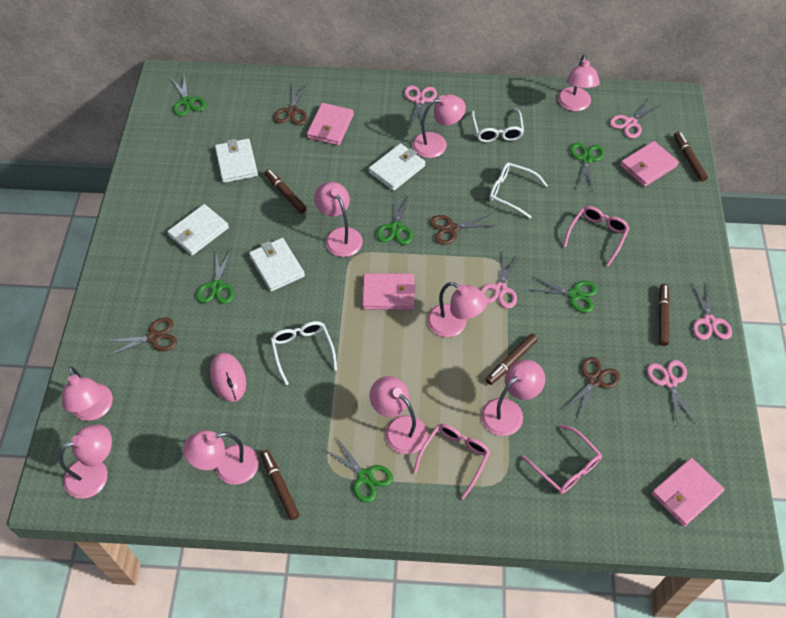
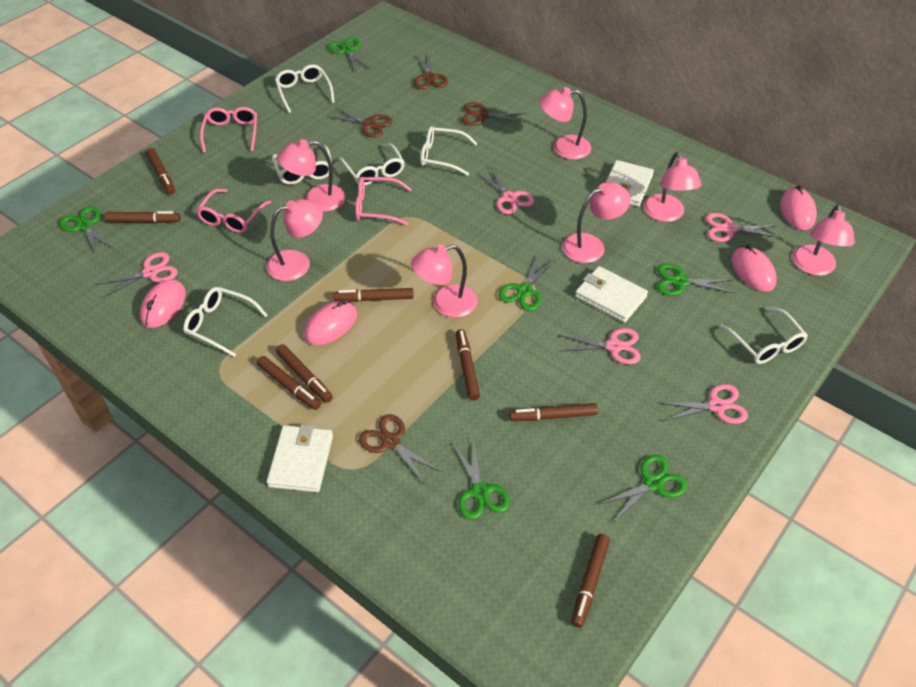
brown marker: [261,450,299,520] [264,169,307,213] [486,334,538,385] [659,284,670,346] [674,132,708,182] = 5 -> [105,211,181,223] [146,148,175,194] [257,356,321,410] [276,344,333,403] [334,288,414,302] [456,329,480,400] [509,403,598,421] [571,534,610,628] = 8
pink lamp: [59,424,112,499] [62,367,113,421] [183,430,259,485] [314,182,363,257] [370,376,428,454] [412,94,466,158] [427,282,488,337] [481,360,545,436] [558,55,600,111] = 9 -> [266,199,323,281] [277,139,346,212] [411,244,477,318] [539,87,591,160] [562,182,631,263] [643,152,702,222] [792,204,855,276] = 7
pink mouse: [210,353,246,402] = 1 -> [140,279,186,328] [304,300,357,345] [731,245,777,292] [780,185,817,230] = 4
pink wallet: [307,103,354,146] [362,273,416,310] [620,141,679,187] [651,458,724,527] = 4 -> none = 0
white glasses: [270,321,337,385] [471,108,524,142] [489,162,548,219] = 3 -> [183,287,268,357] [272,146,333,185] [275,64,335,113] [339,143,405,185] [420,126,478,176] [719,307,808,364] = 6
white wallet: [167,204,229,256] [215,139,258,183] [249,238,305,292] [369,143,425,191] = 4 -> [266,424,333,492] [575,266,648,323] [606,160,654,207] = 3

